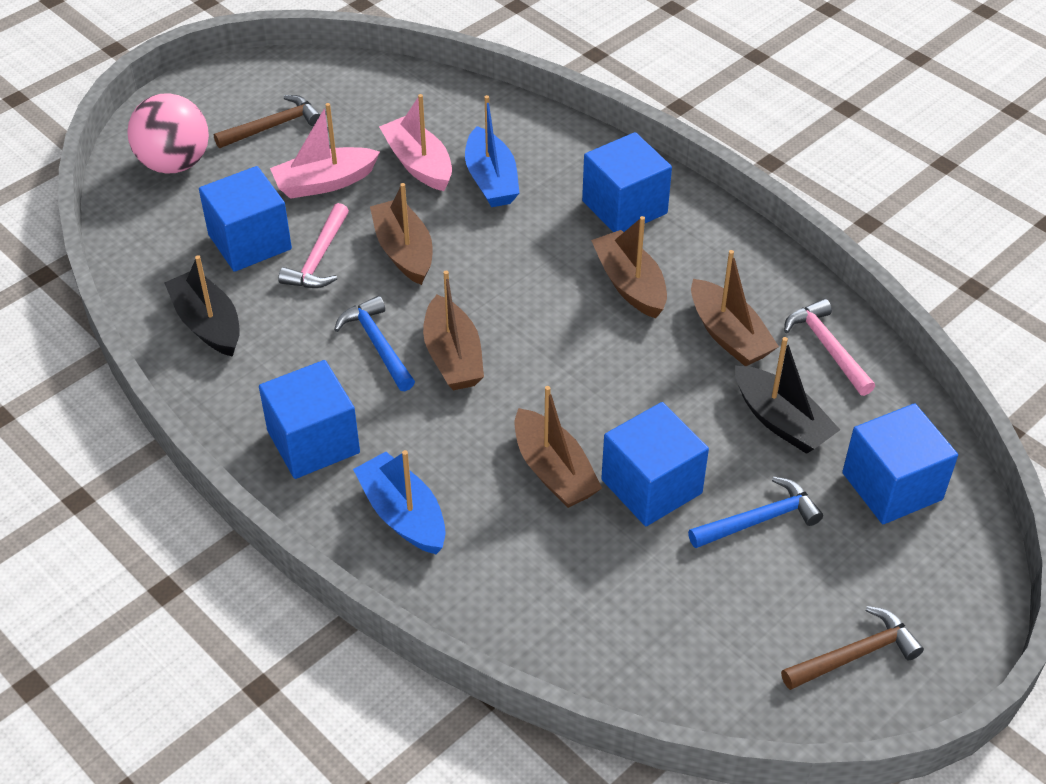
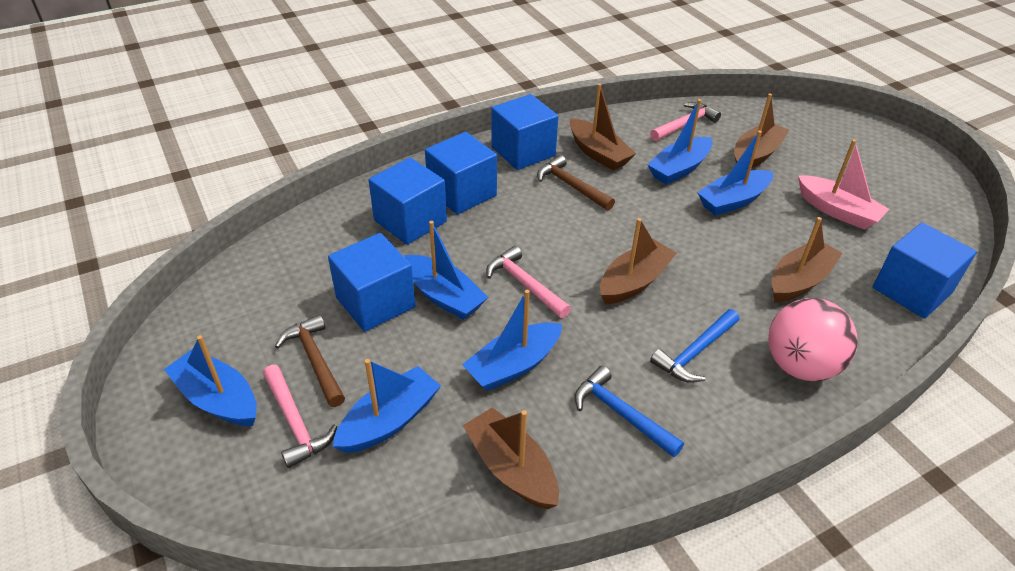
black boat: [164,255,240,357] [735,337,840,454] = 2 -> none = 0
blue boat: [353,450,446,554] [465,95,520,207] = 2 -> [164,335,257,426] [333,359,441,453] [405,221,488,320] [462,290,562,391] [647,99,712,185] [697,131,773,216] = 6
pink boat: [270,103,380,199] [379,94,452,191] = 2 -> [798,139,890,230] = 1
pink hammer: [278,203,349,288] [784,299,875,396] = 2 -> [263,365,337,468] [486,246,571,318] [650,102,721,141] = 3

